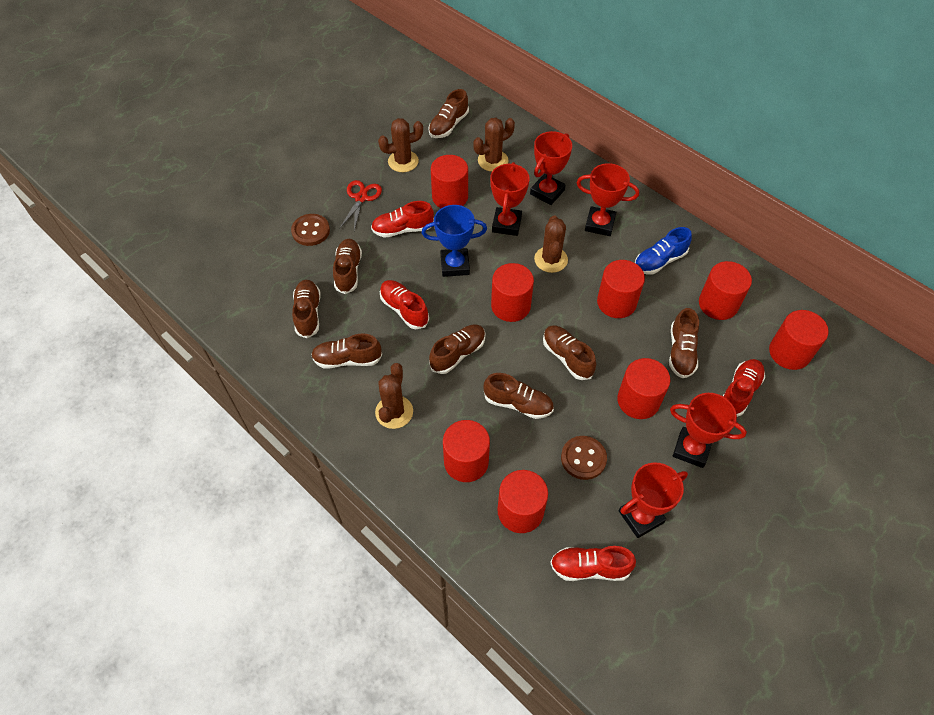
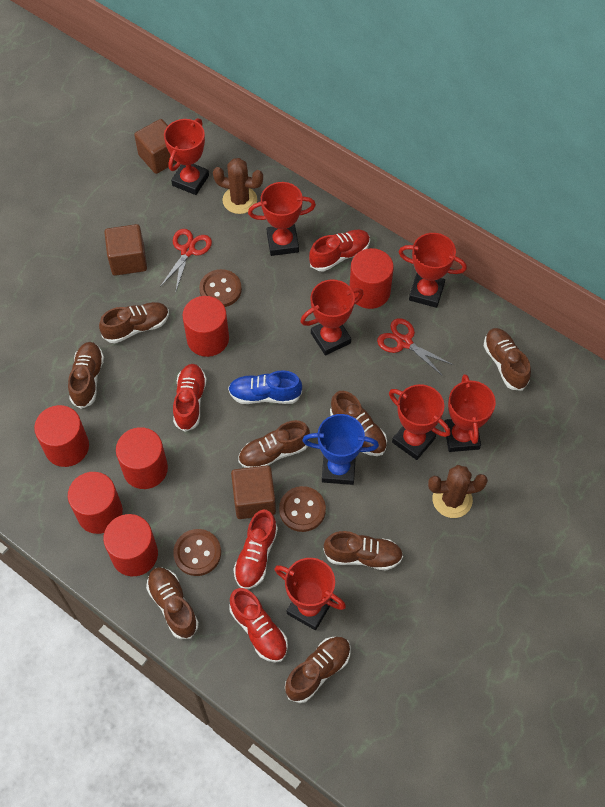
brown button: [291,214,330,246] [561,436,607,480] = 2 -> [173,529,221,576] [199,269,242,307] [279,486,326,532] = 3
brown cactus: [375,363,413,429] [378,118,423,172] [473,118,515,172] [534,215,568,273] = 4 -> [213,158,263,214] [428,465,488,518] = 2
brown cube: none = 0 -> [104,224,147,276] [134,119,177,174] [231,465,276,519] = 3
red cylinder: [431,155,468,208] [443,420,490,482] [491,263,534,322] [498,470,548,533] [597,260,645,318] [617,358,670,419] [699,261,752,320] [769,310,829,370] = 8 -> [34,405,89,467] [68,472,123,534] [103,514,158,576] [116,427,168,489] [182,296,229,357] [349,248,394,309] = 6
red scissors: [339,180,382,231] = 1 -> [160,229,212,290] [377,318,453,376] = 2
red trophy: [490,162,530,236] [530,131,572,205] [577,163,639,236] [619,462,688,538] [670,393,747,468] = 5 -> [164,118,209,195] [248,182,316,256] [275,558,346,630] [300,279,364,356] [389,384,450,460] [399,233,467,308] [445,374,496,452] = 7

